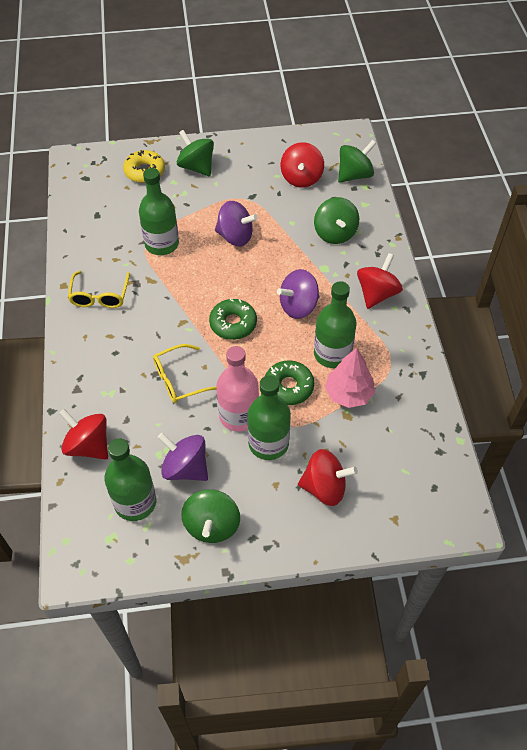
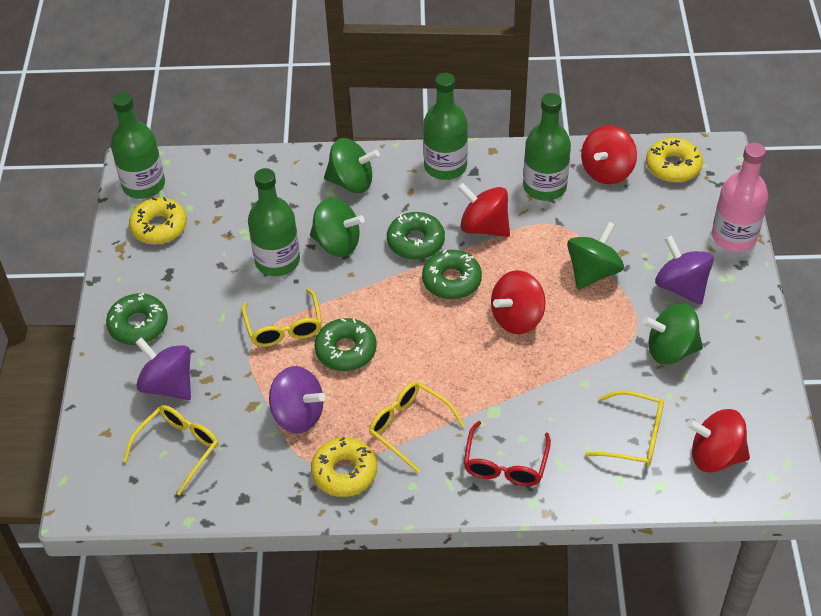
green donut: [209,299,257,340] [265,360,314,405] = 2 -> [106,293,168,345] [314,318,377,371] [387,212,445,260] [422,249,482,300] = 4
pink tree: [325,348,375,408] = 1 -> none = 0
red glasses: none = 0 -> [464,421,551,486] = 1
yellow donut: [123,150,165,183] = 1 -> [129,197,187,244] [311,437,377,497] [646,138,703,183] = 3
yellow glasses: [68,271,130,308] [153,344,217,403] = 2 -> [123,405,219,495] [242,289,322,347] [369,381,465,473] [585,390,664,466] = 4

